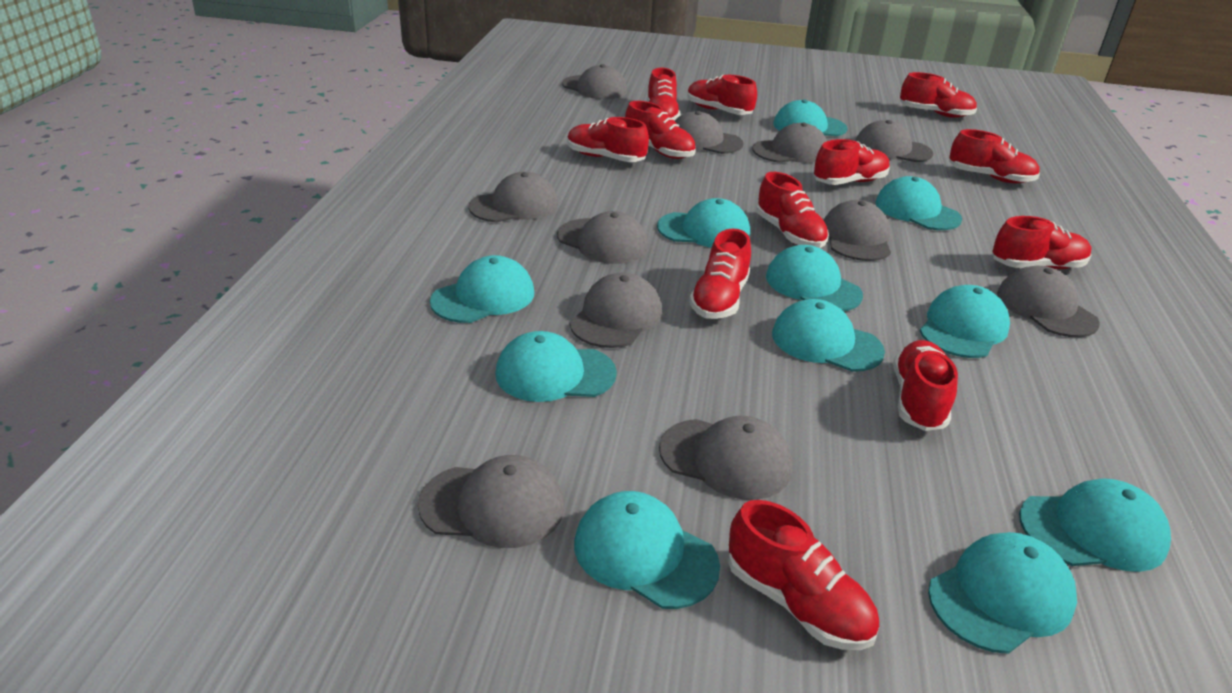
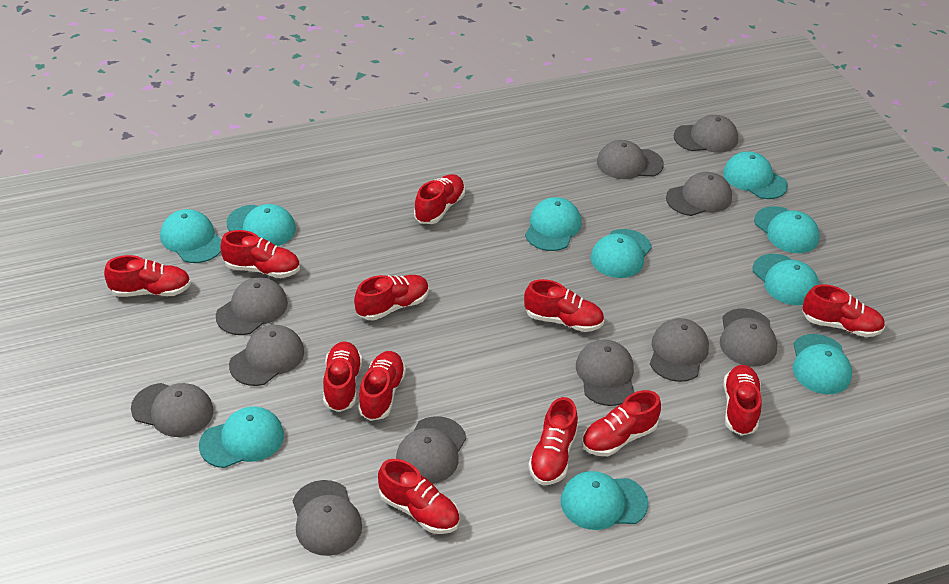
turquoise cap: [430,255,534,323] [495,331,617,402] [574,491,720,609] [657,198,750,248] [766,245,863,311] [772,299,885,372] [773,99,847,136] [875,176,962,230] [920,285,1010,358] [928,532,1077,654] [1019,478,1171,572] = 11 -> [160,209,221,263] [199,406,284,468] [226,204,296,246] [525,197,582,251] [561,471,648,530] [591,229,652,278] [723,151,788,199] [753,254,819,305] [754,206,820,253] [793,334,852,394] = 10

